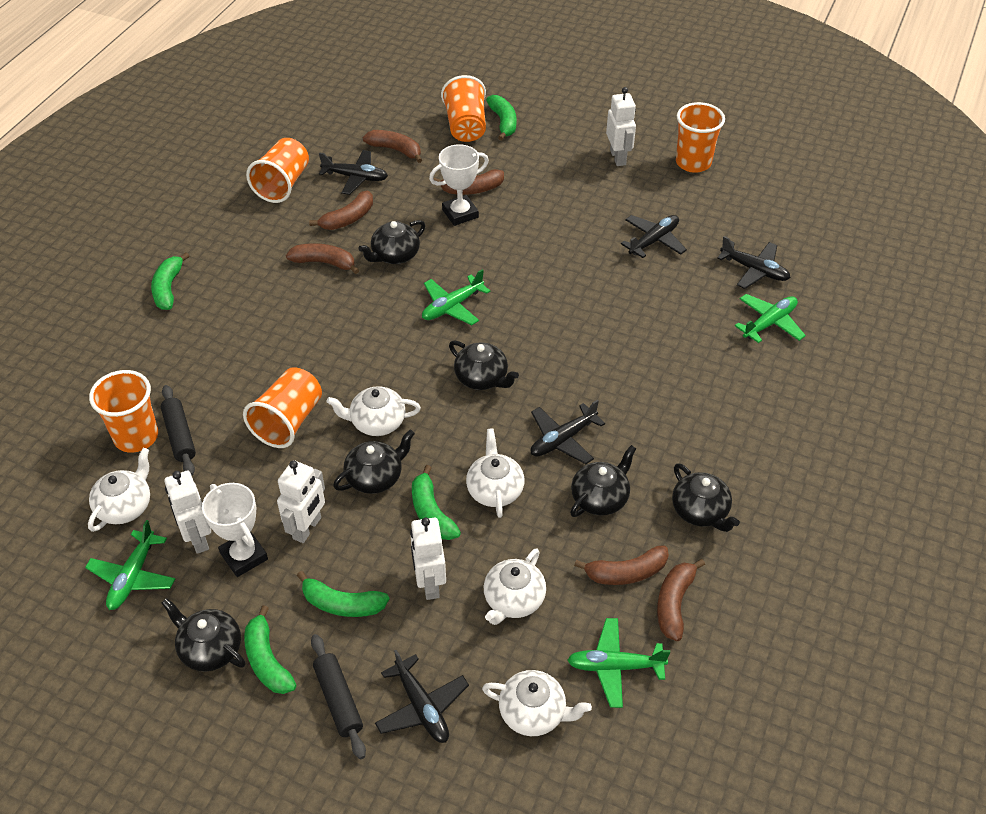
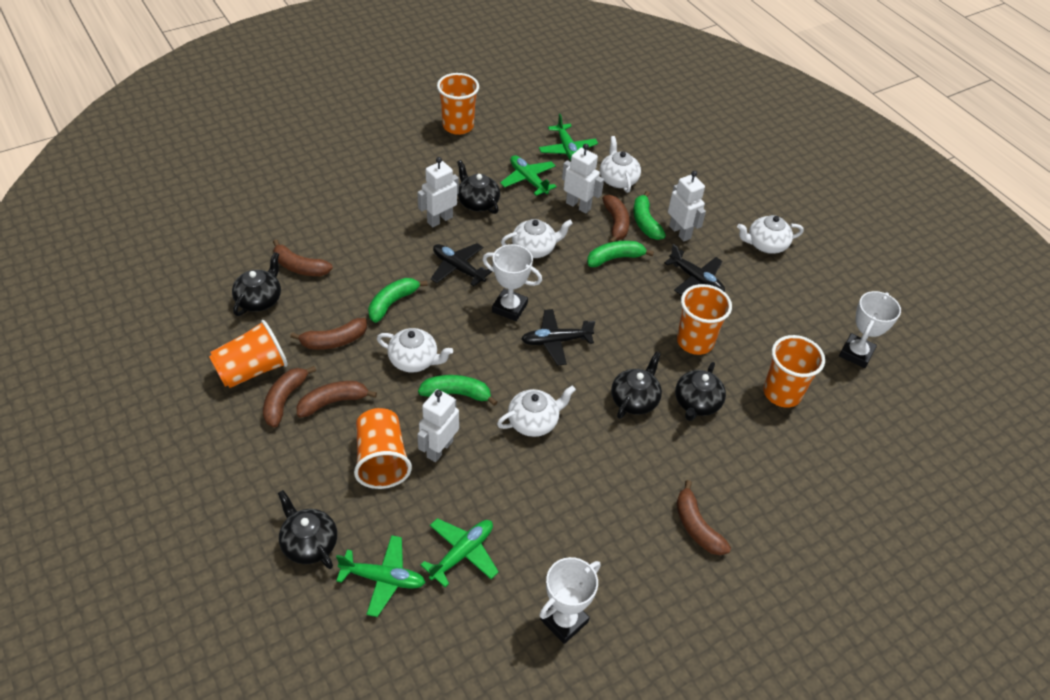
black plane: [319,150,388,195] [375,650,469,743] [530,400,605,464] [621,215,687,258] [717,236,791,289] = 5 -> [431,243,492,286] [521,309,595,365] [664,244,725,295] = 3
black rolling pin: [161,385,196,476] [311,634,366,759] = 2 -> none = 0
black teapot: [161,598,246,672] [333,430,415,494] [358,220,425,264] [449,340,519,390] [570,445,636,517] [672,463,740,532] = 6 -> [232,252,281,316] [278,490,337,569] [457,160,500,214] [611,351,662,419] [675,362,726,421] = 5
green banana: [151,252,189,310] [244,605,296,694] [297,571,389,617] [412,465,461,540] [486,95,517,140] = 5 -> [368,278,428,323] [418,375,497,406] [587,241,654,267] [633,191,666,240] = 4
white trophy: [202,483,268,577] [429,144,489,226] = 2 -> [482,244,542,321] [539,557,601,644] [839,291,901,368] = 3

